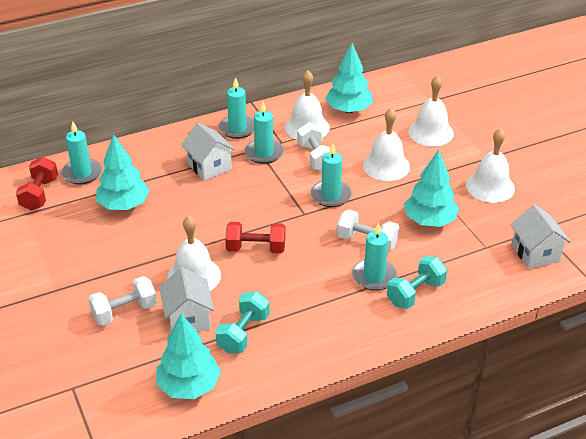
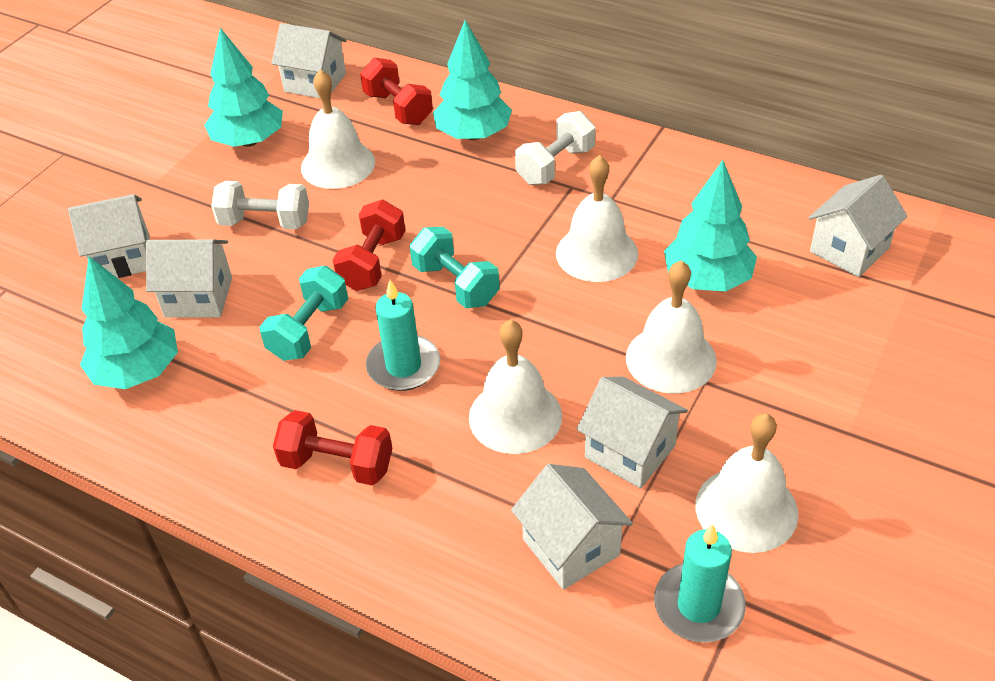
red dumbbell: [16,157,58,211] [225,222,285,253] = 2 -> [273,410,392,486] [333,200,405,291] [360,58,433,125] = 3
turquoise candle: [62,122,102,185] [219,77,254,139] [245,102,284,164] [311,143,352,207] [352,222,397,291] = 5 -> [366,280,440,391] [654,524,746,643] = 2
white dumbbell: [88,276,157,326] [297,122,331,171] [337,209,399,252] = 3 -> [211,181,309,229] [515,111,595,185] = 2
white house: [159,267,214,332] [181,123,235,181] [511,204,571,269] = 3 -> [68,194,150,278] [146,239,232,318] [272,23,346,98] [511,464,633,590] [577,377,688,489] [808,175,908,277] = 6

